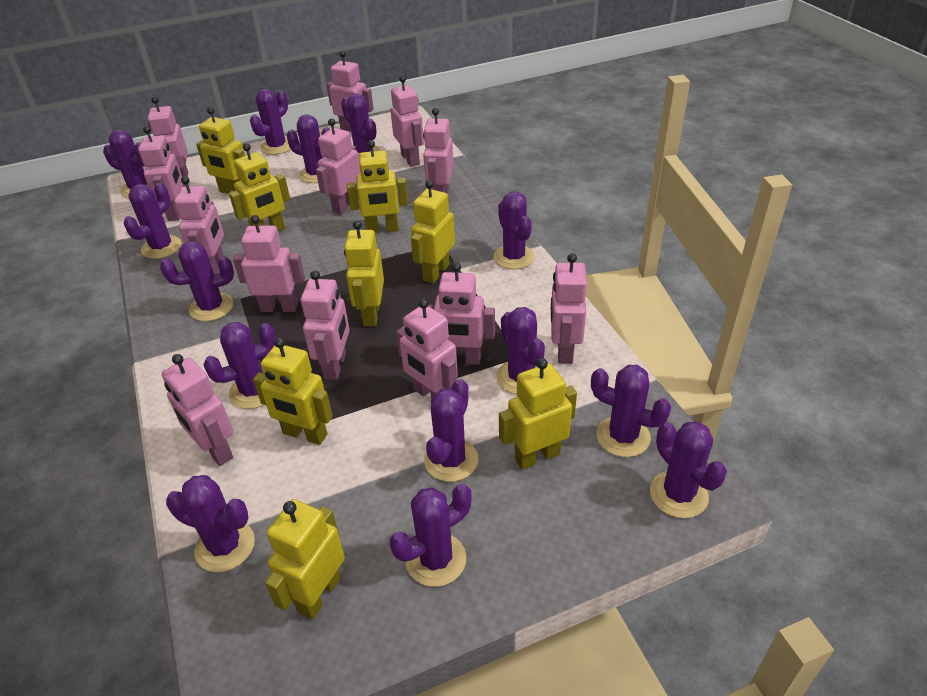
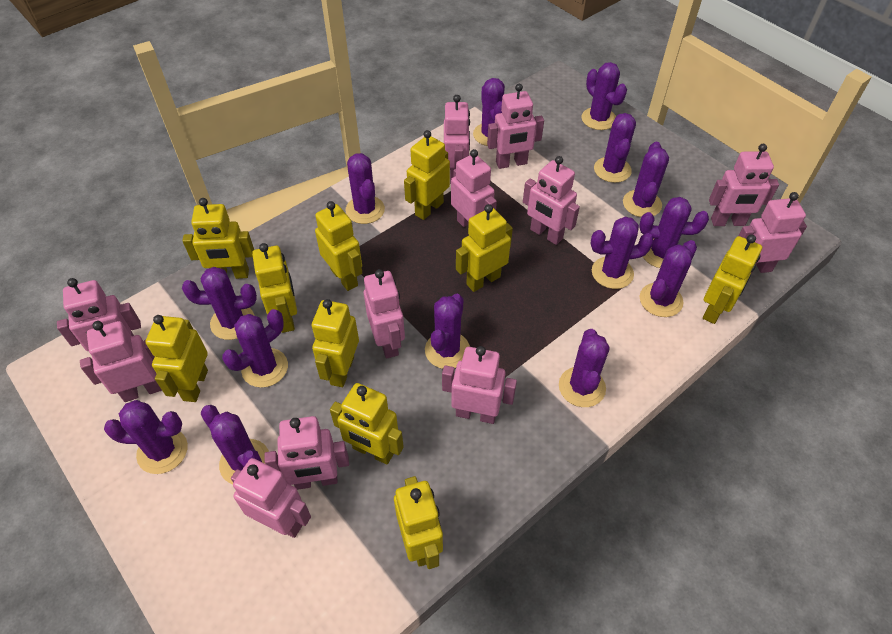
pink robot: [138,126,183,221] [148,96,188,186] [162,354,233,466] [174,176,224,274] [233,215,305,312] [301,270,350,380] [316,118,361,214] [327,51,374,132] [390,76,424,167] [396,298,458,397] [423,108,454,193] [428,262,495,364] [551,253,587,364] = 13 -> [57,278,141,351] [80,321,162,402] [231,458,311,538] [264,416,349,490] [364,269,405,358] [442,346,517,424] [444,95,470,184] [451,149,497,227] [487,84,544,169] [523,156,580,245] [709,144,779,226] [739,192,807,274] = 12
yellow robot: [196,107,245,194] [229,143,290,231] [253,337,333,445] [265,499,345,620] [344,220,384,326] [347,140,408,233] [411,180,455,283] [499,358,577,470] = 8 -> [146,315,208,402] [182,198,254,279] [252,243,297,333] [312,299,359,387] [315,201,362,291] [330,383,404,465] [394,476,443,569] [404,130,450,220] [456,204,513,292] [703,234,762,324] = 10

